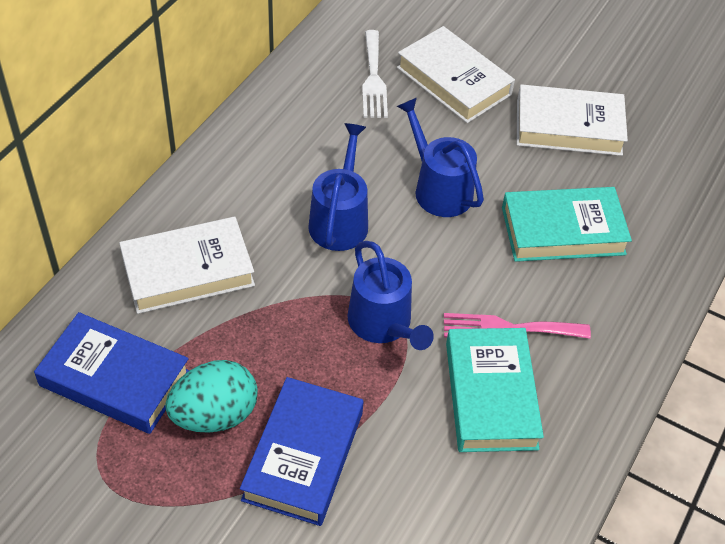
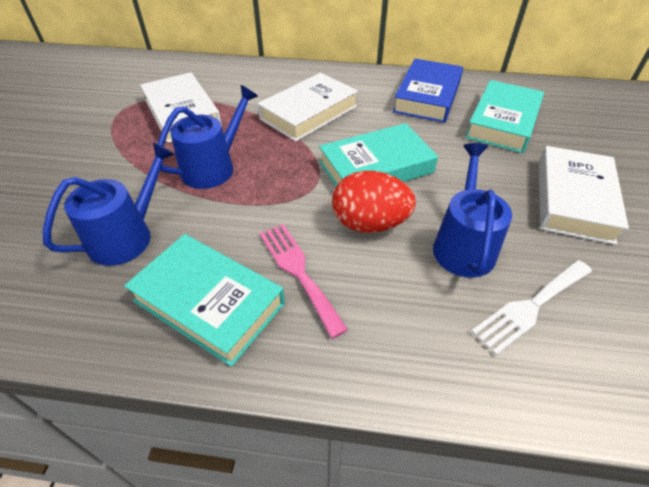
blue book: [34,312,190,434] [240,377,363,526] = 2 -> [393,59,463,123] = 1
red egg: none = 0 -> [332,171,416,233] = 1
turquoise book: [446,328,544,452] [502,187,632,262] = 2 -> [124,234,285,367] [319,123,438,186] [465,80,544,153] = 3
turquoise egg: [165,360,258,432] = 1 -> none = 0

